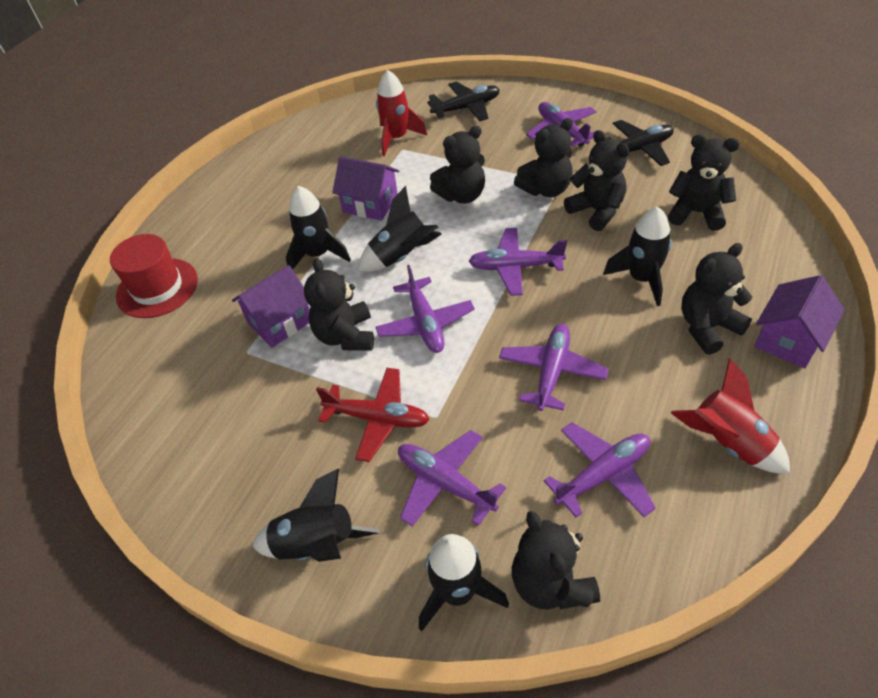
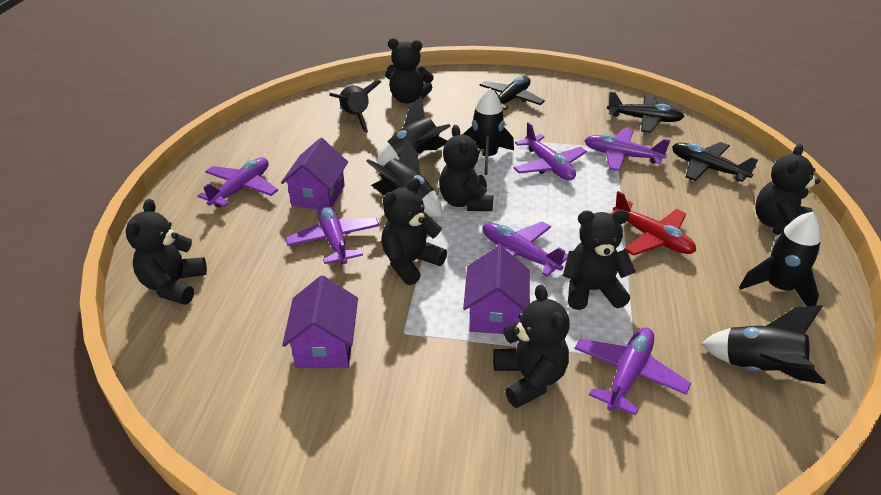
black plane: [427,82,500,121] [606,120,674,166] = 2 -> [479,76,545,110] [607,91,685,133] [672,142,758,182] = 3
black rocket: [252,469,380,562] [286,186,351,270] [358,186,441,271] [419,534,509,631] [603,207,672,306] = 5 -> [329,80,381,133] [366,139,442,217] [377,96,450,166] [463,88,514,175] [701,305,826,384] [739,212,821,306] = 6
red hat: [110,234,198,318] = 1 -> none = 0
red rocket: [376,70,427,156] [671,359,790,473] = 2 -> none = 0

